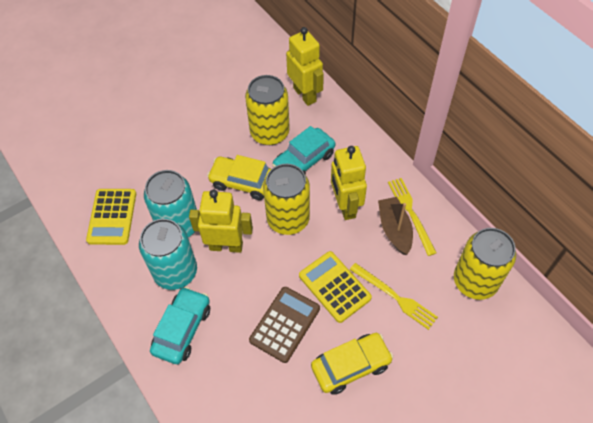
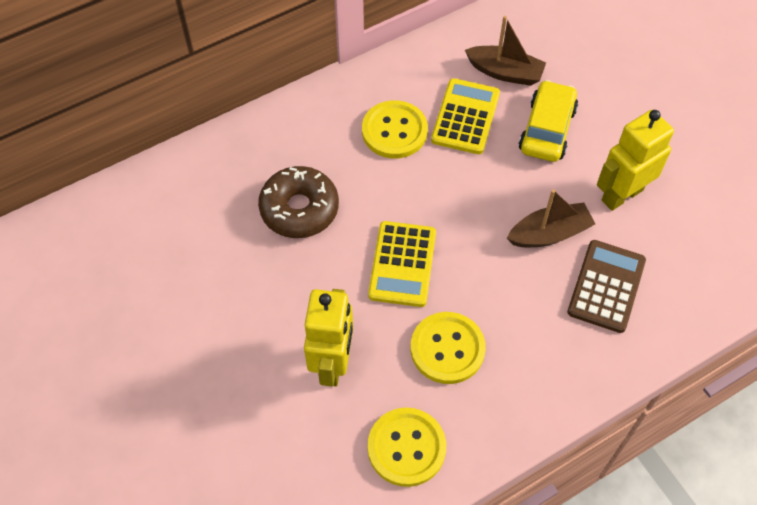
brown boat: [378,197,413,255] = 1 -> [465,16,546,86] [507,189,595,247] = 2
brown donut: none = 0 -> [258,166,339,238] = 1
turquoise can: [139,219,197,290] [144,170,197,237] = 2 -> none = 0
turquoise car: [150,287,210,364] [272,126,335,175] = 2 -> none = 0
yellow button: none = 0 -> [362,100,428,158] [367,408,446,487] [411,312,486,384] = 3
yellow can: [245,75,290,145] [263,164,310,235] [454,228,516,300] = 3 -> none = 0
yellow car: [207,155,271,200] [311,333,393,395] = 2 -> [519,80,578,162] = 1
yellow fork: [350,263,438,330] [388,178,437,256] = 2 -> none = 0
yellow robot: [189,190,253,253] [286,27,324,106] [331,146,367,220] = 3 -> [304,289,353,387] [597,110,674,211] = 2

